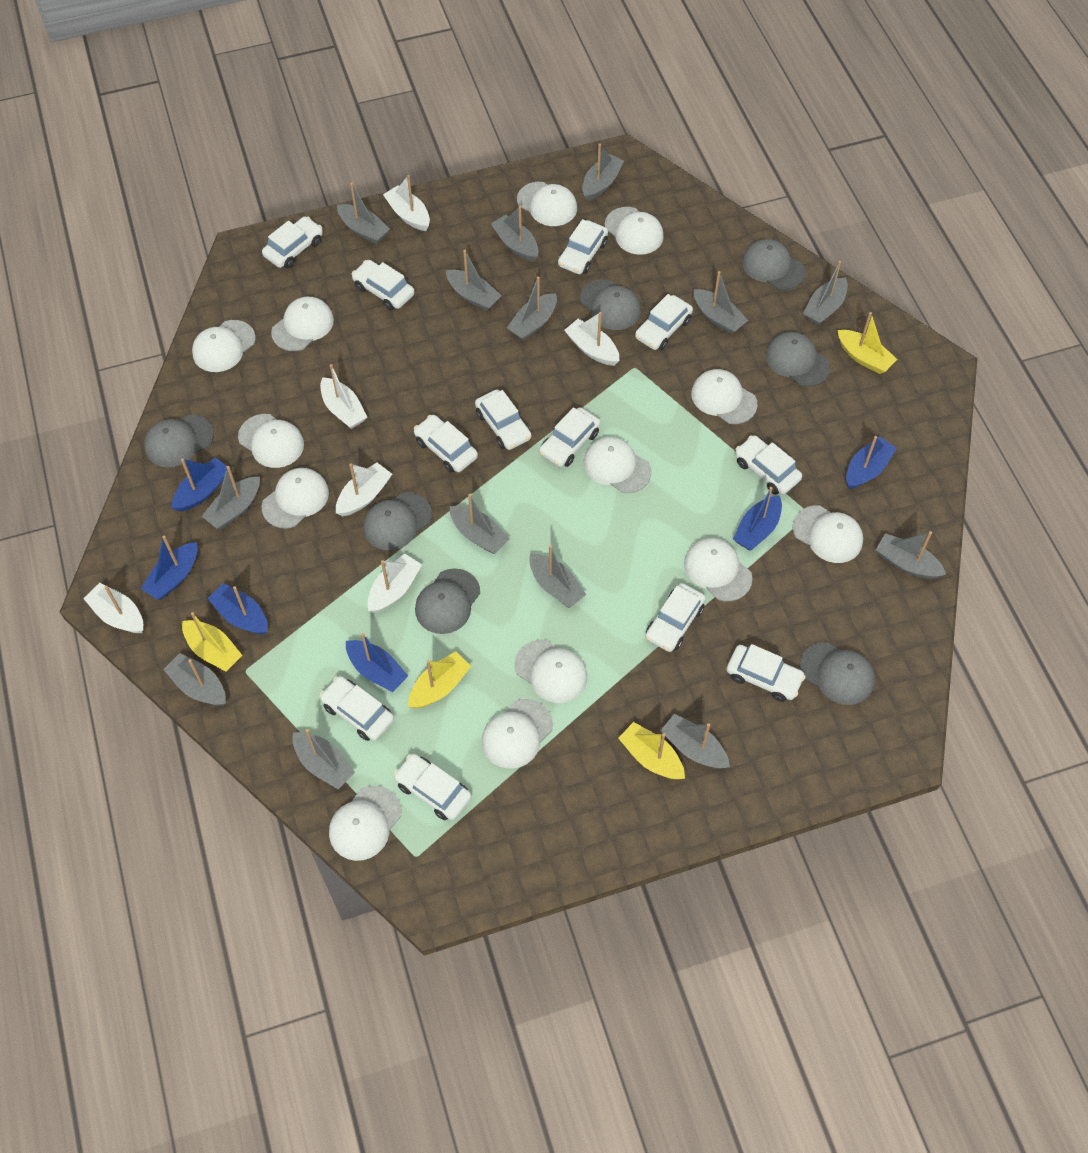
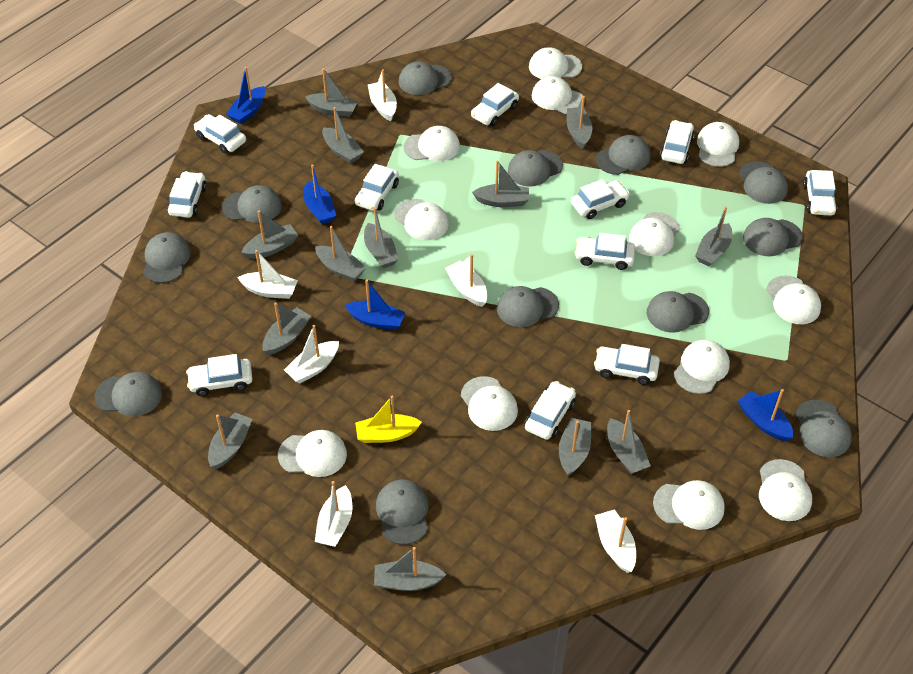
blue boat: [140,535,198,600] [172,457,228,512] [207,583,268,634] [346,633,408,692] [733,487,782,551] [846,436,897,489] = 6 -> [226,67,265,124] [304,164,336,224] [345,280,406,330] [738,389,794,441] = 4
grey boat: [163,653,226,706] [201,466,260,529] [292,729,355,789] [337,182,390,244] [446,250,501,311] [450,494,509,554] [491,206,538,262] [507,276,557,341] [529,545,586,608] [582,143,624,201] [660,714,730,769] [693,271,748,334] [803,261,848,325] [876,531,946,579] = 14 -> [208,412,252,469] [241,211,298,259] [262,302,311,355] [305,68,358,117] [315,226,367,282] [322,107,364,164] [364,208,399,268] [374,547,446,591] [472,161,529,207] [559,418,591,476] [567,96,593,149] [607,410,651,474] [695,207,732,266] = 13
grey cap: [144,415,214,467] [363,492,432,550] [415,569,480,634] [580,279,641,330] [742,239,805,290] [766,332,830,387] [800,642,875,705] = 7 -> [95,372,162,417] [143,232,191,283] [222,185,282,223] [376,480,428,545] [399,62,452,95] [497,286,559,327] [508,150,563,187] [596,135,650,175] [647,291,709,333] [739,161,788,204] [743,218,803,256] [795,400,852,457] = 12
white cap: [192,320,256,372] [238,414,304,468] [261,468,329,528] [271,297,334,351] [329,785,401,861] [482,699,553,769] [515,639,587,703] [517,182,577,226] [583,437,652,493] [605,207,664,255] [684,538,753,601] [691,369,758,424] [792,506,863,563] = 13 -> [278,430,347,477] [394,199,449,241] [403,126,460,161] [461,376,518,431] [529,47,582,79] [532,76,585,114] [629,212,680,256] [653,480,725,530] [674,340,730,394] [697,122,739,167] [759,459,812,521] [766,276,821,324] = 12
white car: [262,216,323,268] [320,676,394,741] [352,260,414,310] [394,754,471,820] [414,415,478,473] [475,389,531,450] [539,407,600,467] [558,219,608,274] [635,294,693,350] [646,583,705,652] [727,644,806,702] [735,435,802,494] = 12 -> [168,171,207,218] [186,354,252,396] [194,114,246,154] [355,164,399,211] [471,83,519,126] [525,381,576,440] [571,179,630,219] [575,233,635,270] [594,344,660,385] [660,120,695,164] [803,170,837,215] = 11
yellow boat: [182,612,243,672] [408,651,471,708] [618,722,685,779] [838,312,897,374] = 4 -> [355,396,422,443] = 1

